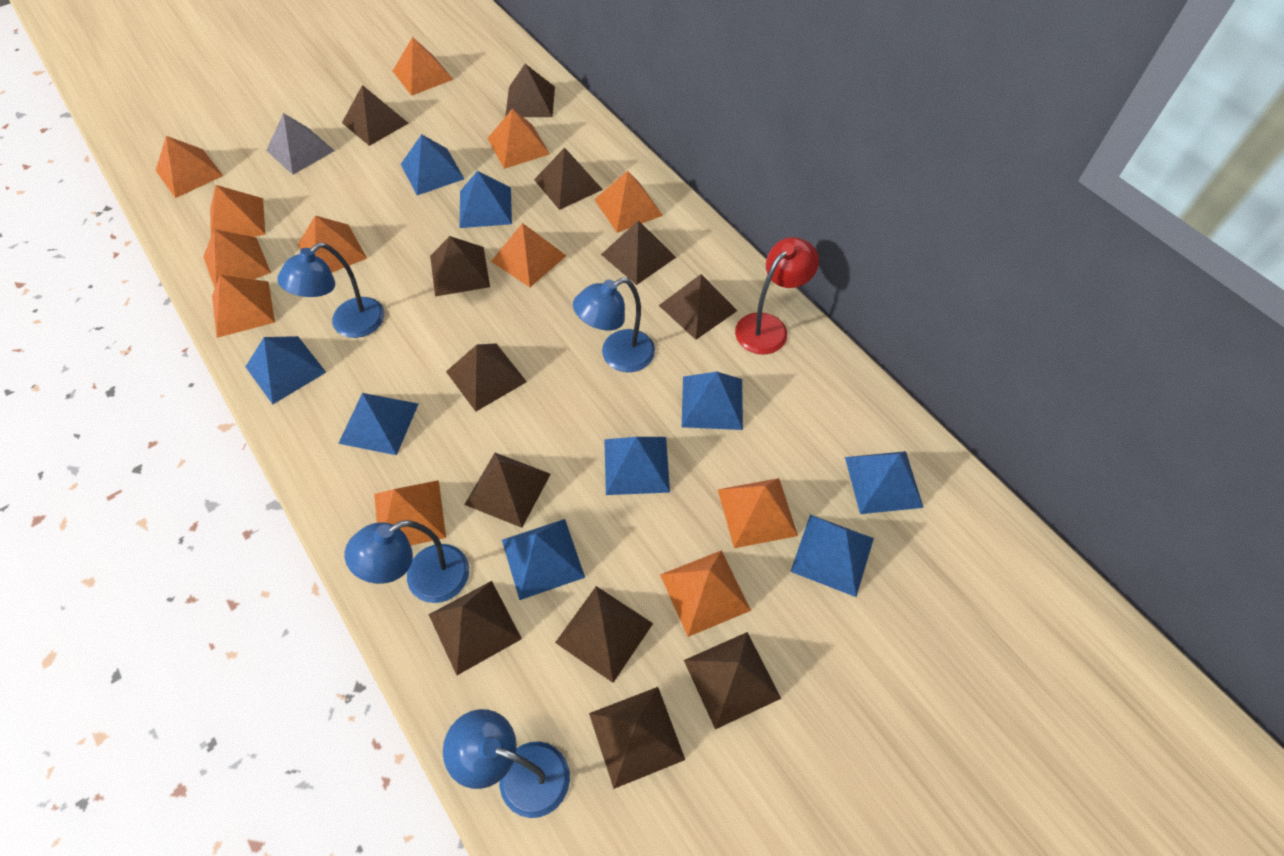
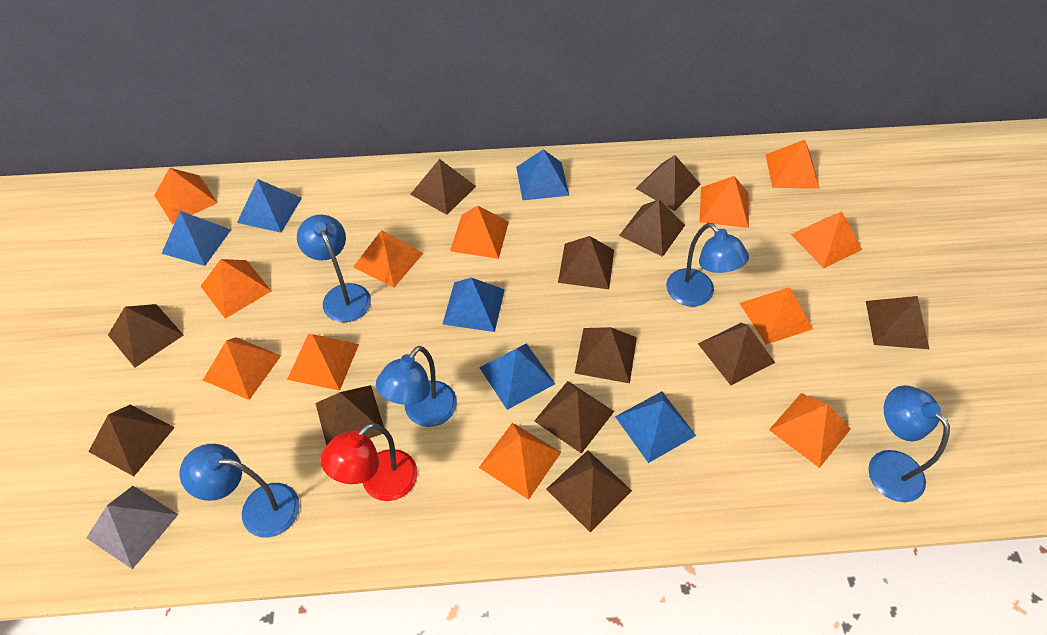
blue lamp: [277,243,385,338] [345,520,469,603] [443,709,570,818] [573,278,655,372] = 4 -> [180,444,300,537] [297,215,371,323] [376,346,457,427] [666,223,749,306] [868,385,950,502] = 5
blue pyramid: [245,336,326,404] [338,393,418,455] [401,134,464,195] [459,171,512,228] [502,519,585,600] [604,437,670,495] [682,372,743,430] [790,515,874,597] [845,451,924,514] = 9 -> [161,211,231,266] [237,179,302,233] [442,278,505,332] [479,343,555,410] [516,149,569,200] [615,391,696,463] = 6

